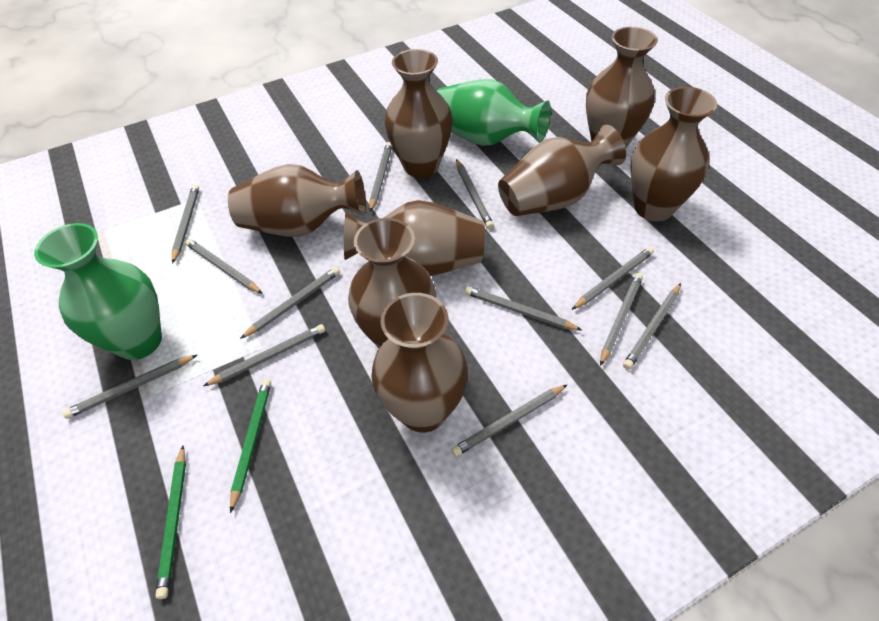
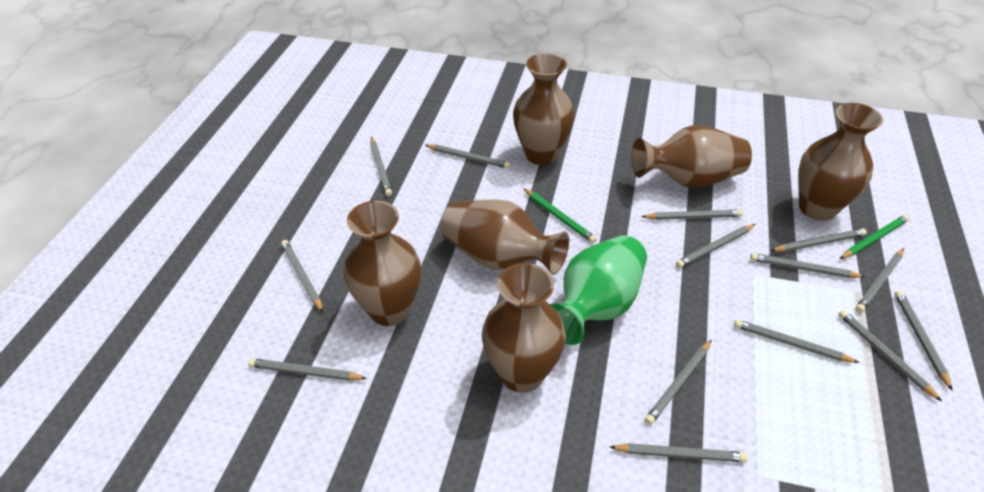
brown vase: [228,164,366,237] [344,200,485,276] [348,218,436,348] [371,293,468,432] [384,49,453,178] [498,125,626,216] [586,27,658,148] [630,87,717,221] = 8 -> [344,201,421,326] [441,200,569,275] [482,263,566,393] [513,53,575,165] [632,125,752,188] [798,103,883,221] = 6
green vase: [34,223,162,360] [437,79,551,146] = 2 -> [550,235,647,345] = 1
grey pencil: [62,355,197,419] [172,184,199,264] [185,239,263,294] [203,324,325,386] [240,267,340,339] [370,142,392,212] [451,384,568,457] [456,159,494,229] [465,286,582,330] [571,247,654,310] [600,273,643,366] [623,283,681,370] = 12 -> [248,358,367,381] [281,240,323,312] [370,137,392,196] [425,144,510,169] [610,443,748,462] [641,210,743,220] [645,340,711,425] [676,224,755,268] [734,319,860,363] [750,253,865,278] [770,229,867,252] [838,310,942,401] [855,248,904,313] [895,291,953,391] = 14

